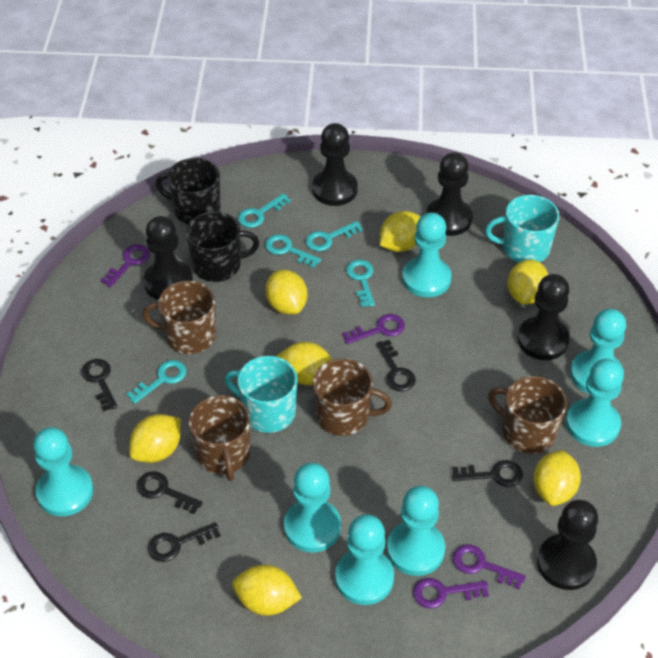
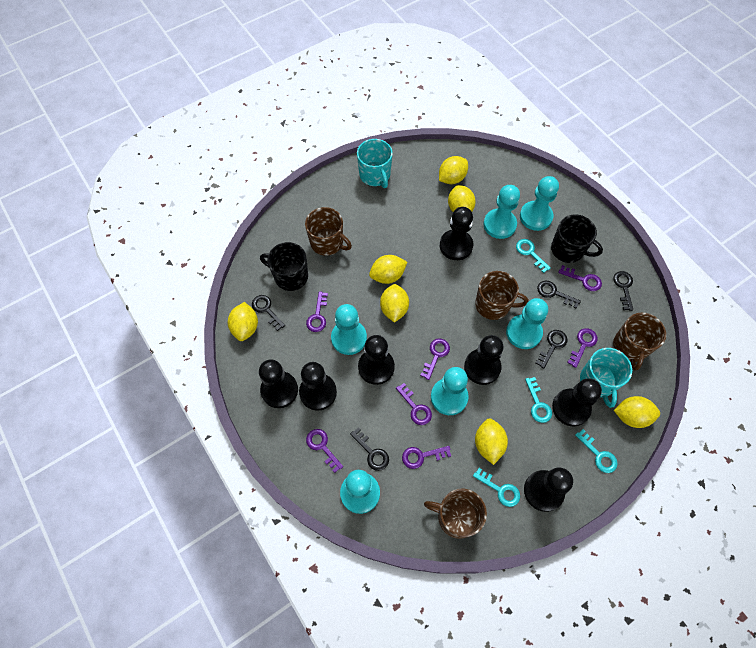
black pawn: [143,216,193,300] [312,123,358,206] [426,152,473,236] [517,274,570,360] [537,500,598,590] = 5 -> [259,359,298,408] [299,362,337,411] [358,335,395,385] [440,207,473,260] [464,335,504,385] [524,468,573,512] [552,378,602,426] = 7
purple key: [101,244,150,287] [342,314,405,344] [413,578,489,609] [453,544,526,589] = 4 -> [306,291,328,332] [306,429,343,473] [396,383,432,425] [402,446,451,469] [420,338,450,380] [558,265,602,291] [567,328,598,368] = 7
turquoise key: [126,360,187,404] [238,193,291,228] [265,234,321,268] [306,221,363,251] [346,260,375,307] = 5 -> [473,468,520,507] [516,239,551,273] [525,377,552,423] [575,429,618,473] = 4
turquoise pawn: [33,427,93,516] [284,463,341,552] [335,514,394,605] [387,486,445,576] [402,212,452,297] [566,359,624,447] [570,309,626,394] = 7 -> [331,304,367,355] [340,470,380,514] [431,367,469,415] [483,185,520,239] [506,298,548,349] [520,176,559,231] = 6

